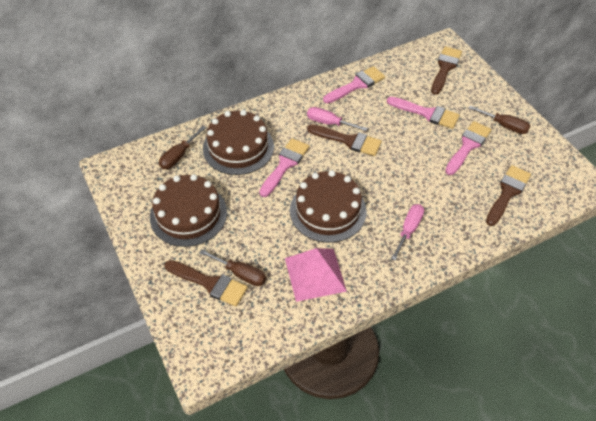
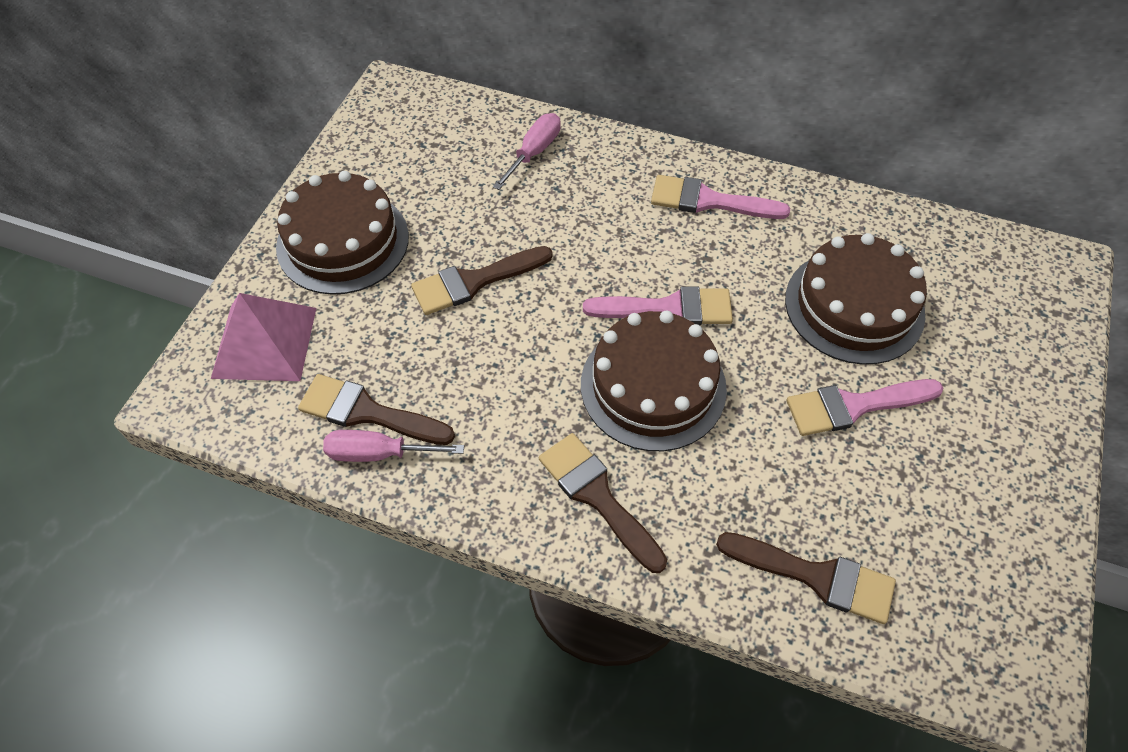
brown screwdriver: [159,126,206,169] [199,249,266,286] [469,106,530,134] = 3 -> none = 0
pink brush: [259,138,309,197] [323,66,385,103] [387,97,459,129] [445,121,492,175] = 4 -> [583,286,733,325] [651,175,790,219] [787,379,943,436] = 3

